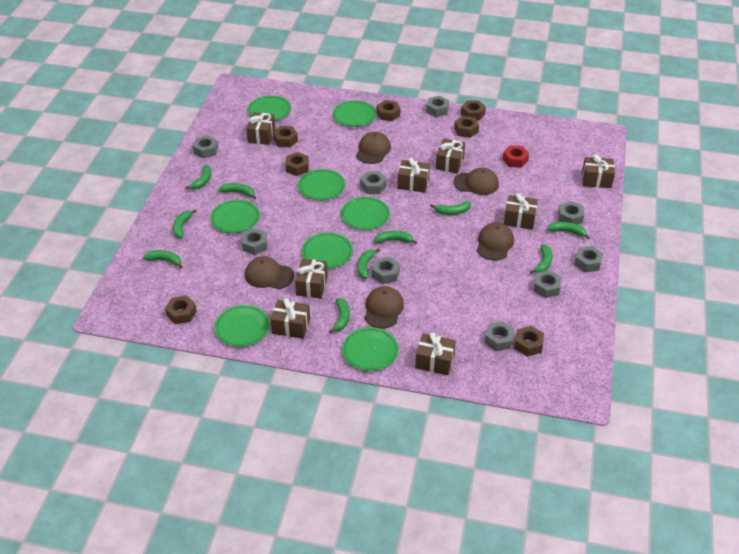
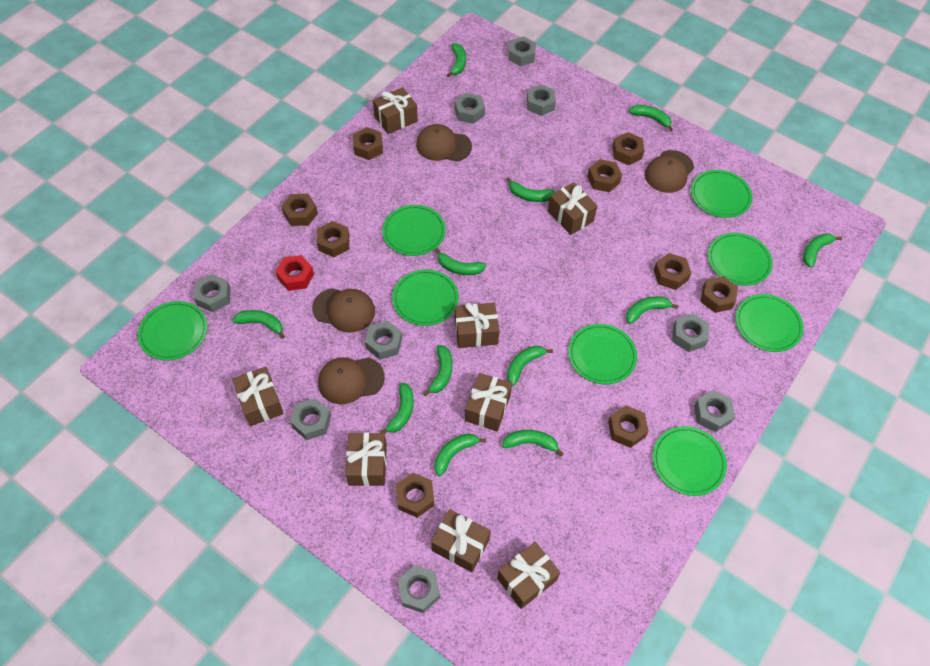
brown cap: [245,256,294,289] [356,132,391,164] [364,286,404,329] [453,168,499,195] [477,223,514,260] = 5 -> [312,288,375,333] [318,357,385,404] [416,124,472,161] [645,150,694,193] = 4
brown nut: [165,295,197,324] [273,126,298,147] [285,152,309,176] [377,100,400,121] [454,116,479,138] [461,100,486,121] [515,326,544,357] = 7 -> [281,194,318,226] [317,221,349,257] [353,127,383,160] [396,473,434,518] [587,159,622,192] [608,405,649,448] [612,132,644,165] [654,253,691,290] [700,276,738,313] = 9
green banana: [143,250,183,269] [173,209,197,238] [185,165,211,190] [218,183,256,199] [329,298,350,333] [357,248,380,279] [374,231,417,244] [430,201,471,215] [530,244,553,274] [547,222,590,239] = 10 -> [232,310,285,339] [380,383,414,433] [423,345,453,396] [434,434,486,476] [435,248,487,275] [447,43,466,77] [502,430,563,457] [507,177,555,202] [507,346,553,386] [626,296,678,324] [629,105,673,132] [803,233,842,268] = 12

